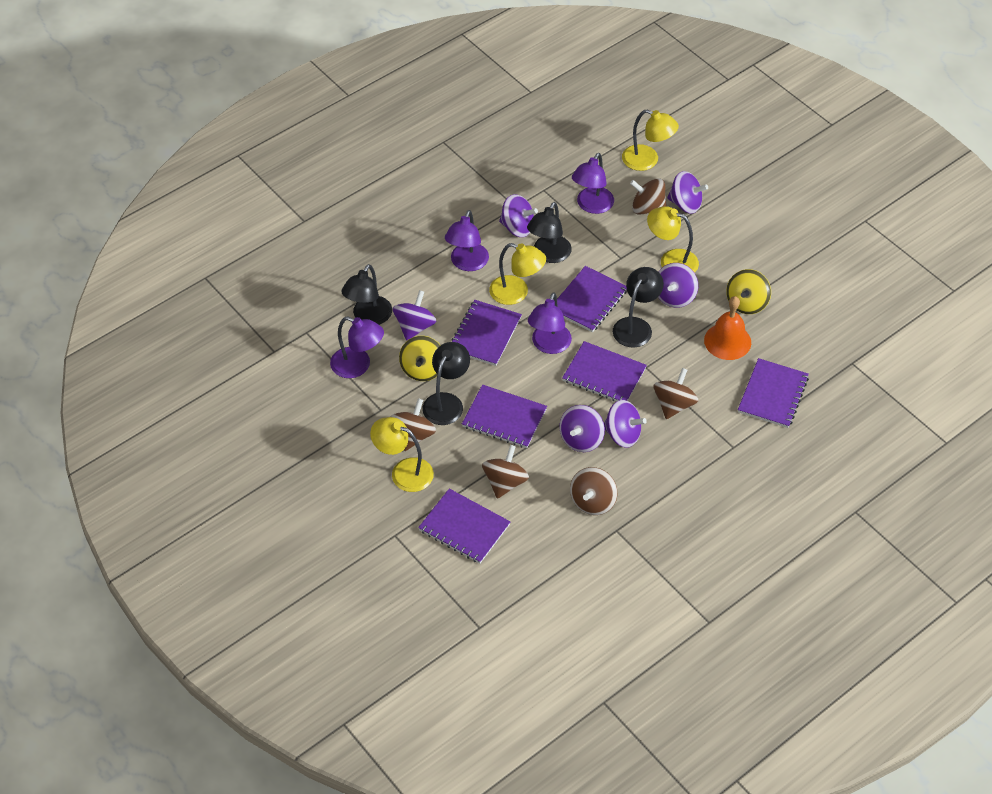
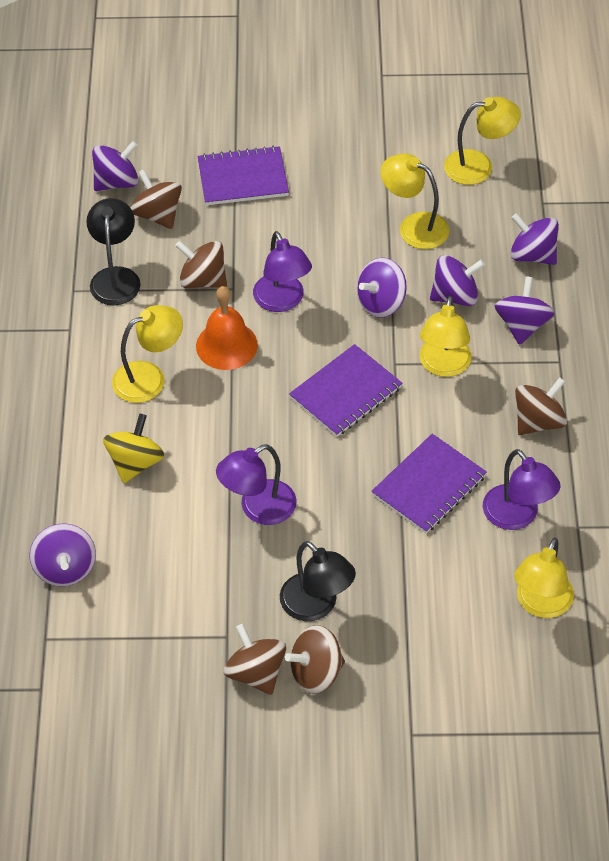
black lamp: [341,264,392,325] [422,342,470,425] [527,202,572,263] [613,267,664,348] = 4 -> [86,198,140,305] [280,541,356,621] = 2
purple lamp: [330,317,384,378] [445,210,489,271] [528,292,572,354] [572,153,614,214] = 4 -> [216,444,297,525] [253,231,312,312] [483,449,561,530] = 3
purple notebook: [418,489,510,564] [452,300,522,366] [462,385,547,448] [557,266,627,332] [562,341,647,402] [738,358,809,428] = 6 -> [197,146,289,205] [289,344,403,437] [371,434,487,534] = 3
yellow lamp: [370,417,434,492] [489,243,546,305] [622,110,679,171] [647,206,699,273] = 4 -> [112,305,183,403] [381,154,449,249] [420,296,472,377] [444,97,521,185] [514,538,574,618] = 5
yellow spinning top: [399,336,441,381] [726,269,771,314] = 2 -> [103,413,164,483] = 1

